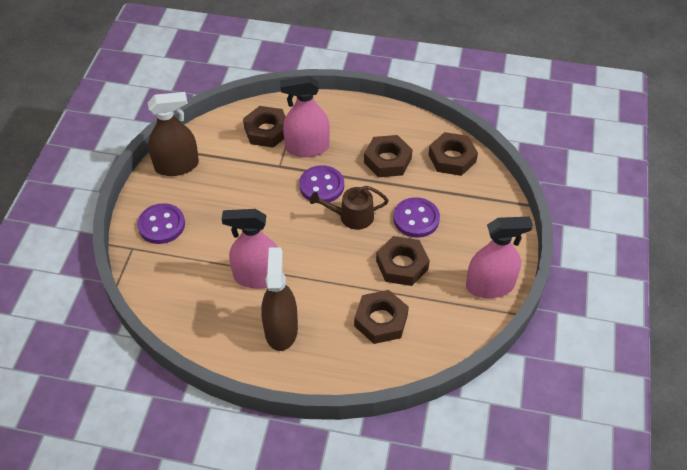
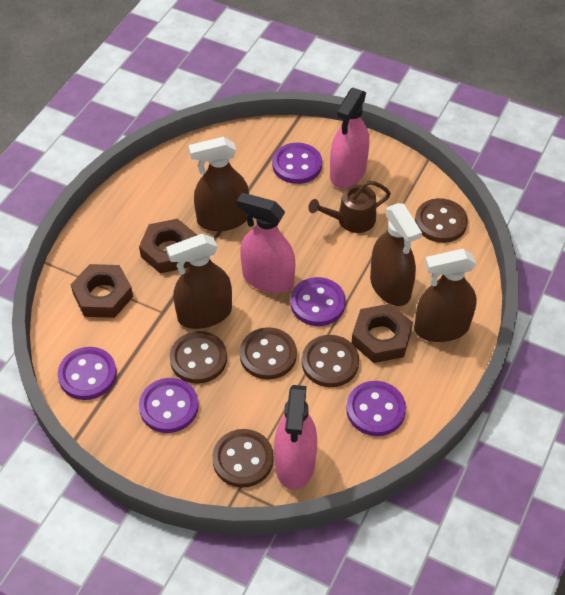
brown button: none = 0 -> [169,331,227,384] [212,429,274,488] [240,327,297,380] [302,335,359,387] [415,198,468,243] = 5
brown nut: [243,106,286,148] [354,290,409,344] [364,135,413,177] [376,236,430,286] [428,132,478,176] = 5 -> [70,264,133,318] [139,219,197,273] [351,304,413,363] = 3
brown spray bottle: [147,92,199,176] [261,247,298,351] = 2 -> [166,234,232,329] [189,137,249,231] [370,203,422,306] [414,249,477,342] = 4
purple button: [137,203,185,244] [299,165,344,204] [393,197,440,238] = 3 -> [58,347,117,400] [139,378,199,433] [272,143,322,184] [291,277,346,326] [346,381,406,436] = 5

